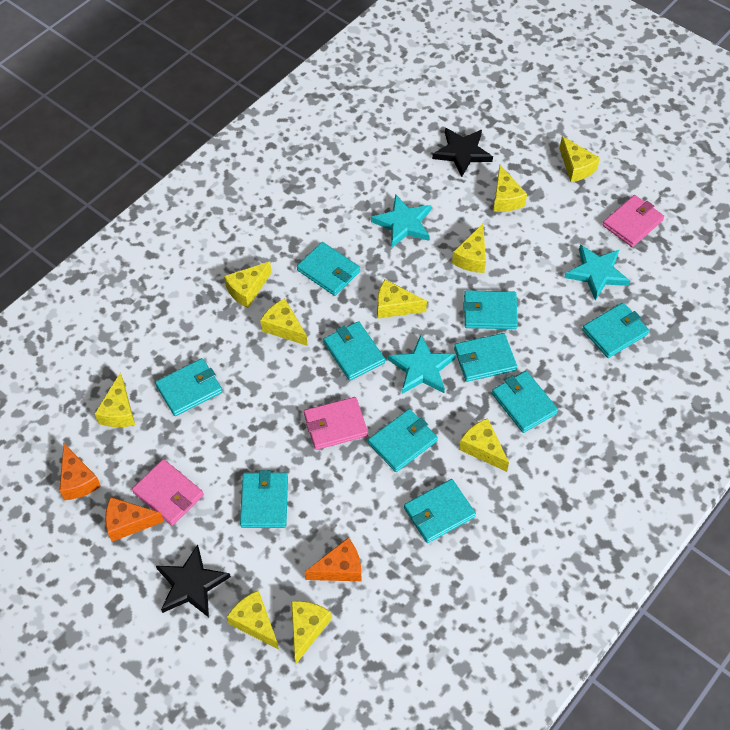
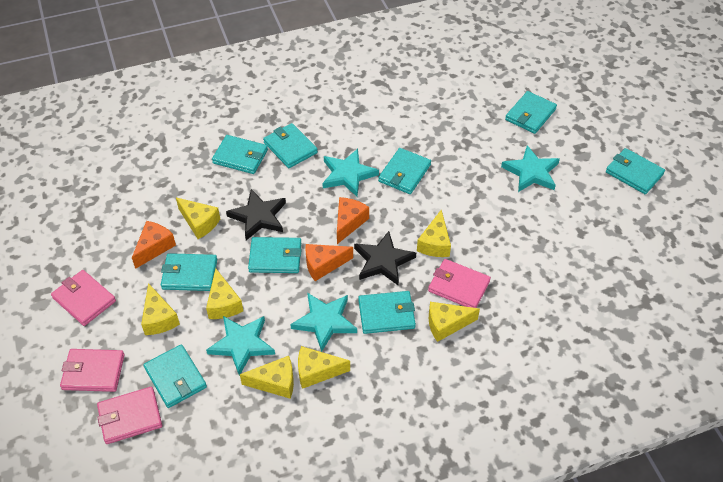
pink wallet: [132,459,204,526] [304,397,368,450] [603,195,664,247] = 3 -> [51,270,116,326] [60,349,124,392] [97,387,162,444] [428,259,491,308] = 4
turquoise star: [371,194,431,248] [388,335,456,394] [564,245,630,301] = 3 -> [206,316,275,376] [290,293,357,352] [322,149,379,197] [501,145,560,192] = 4
turquoise wallet: [155,358,223,416] [240,470,288,528] [297,242,360,296] [323,321,385,381] [368,409,438,472] [404,479,476,543] [454,333,517,382] [463,290,518,329] [492,371,558,433] [582,303,649,358] = 10 -> [143,344,207,408] [161,253,217,291] [212,135,268,174] [248,237,302,273] [263,123,318,168] [358,291,416,334] [378,148,431,194] [505,91,557,134] [606,148,665,194] = 9
yellow cheese: [94,373,135,427] [224,262,272,308] [227,590,279,649] [260,299,308,346] [291,601,331,664] [377,279,427,318] [452,224,486,273] [459,418,509,472] [493,165,527,212] [559,136,600,182] = 10 -> [141,283,180,335] [176,197,220,239] [206,268,243,319] [240,356,294,399] [298,346,350,389] [417,209,451,257] [429,302,480,342] = 7

